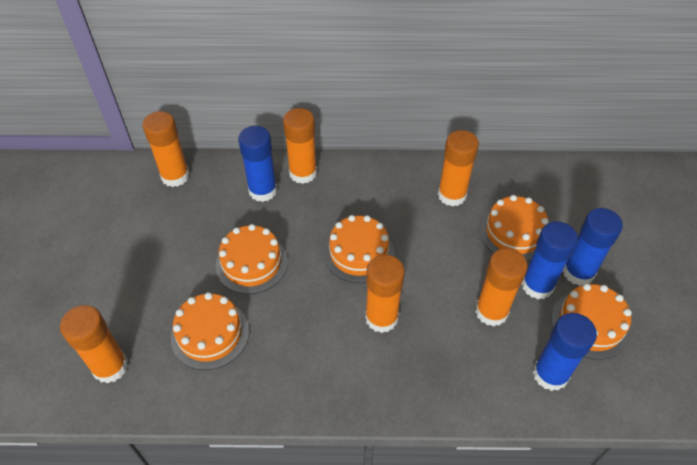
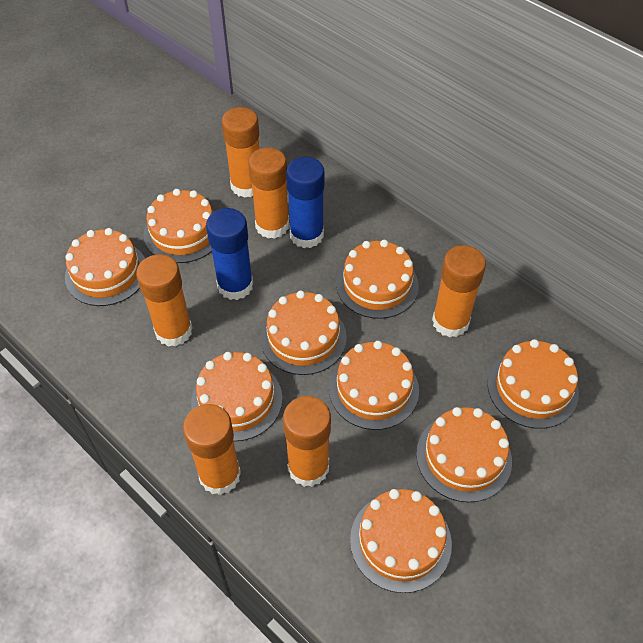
blue glue stick: [238,126,277,202] [522,221,578,299] [533,313,597,391] [563,208,623,286] = 4 -> [206,208,253,300] [286,157,325,248] = 2
orange cake: [171,292,249,370] [216,224,288,294] [323,215,394,283] [479,195,549,261] [551,283,632,360] = 5 -> [65,228,145,306] [144,189,214,263] [191,352,283,441] [260,291,347,375] [329,341,419,430] [336,240,419,319] [350,489,452,593] [416,407,512,502] [487,339,579,429] = 9

